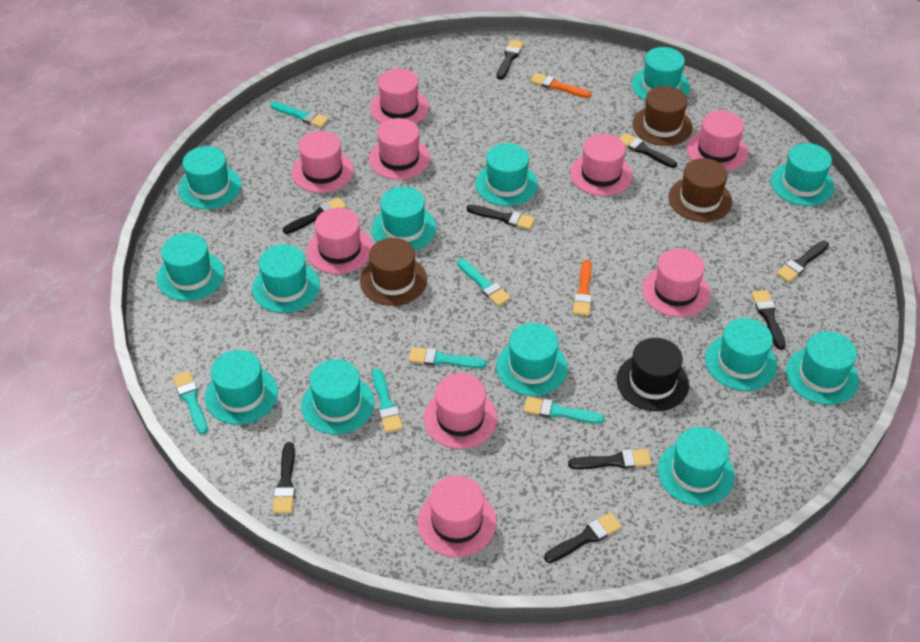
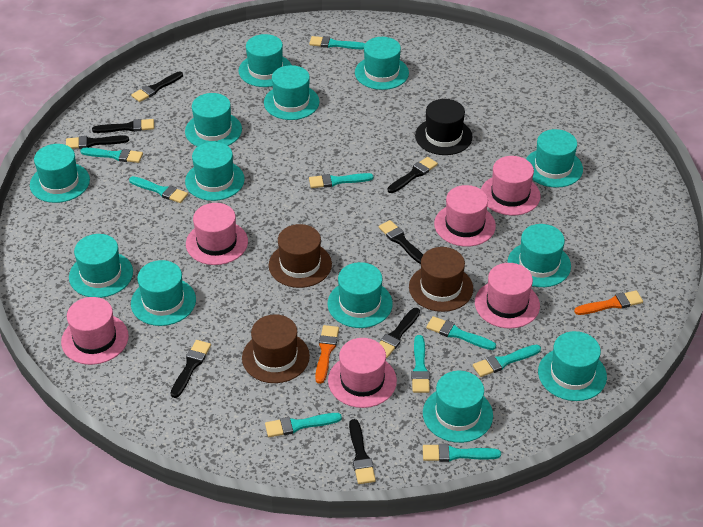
black brush: [273,442,295,514] [283,197,347,234] [466,204,535,230] [497,39,524,80] [544,512,622,563] [568,449,652,469] [619,133,677,168] [751,290,786,350] [776,241,829,282] = 9 -> [66,135,129,149] [92,119,154,133] [131,72,183,102] [171,340,211,398] [349,419,376,484] [379,220,423,264] [379,308,420,358] [388,157,438,193] = 8
pink hat: [292,131,354,193] [307,208,373,274] [369,118,430,180] [370,68,429,124] [417,475,497,557] [424,373,498,449] [570,134,632,196] [642,248,710,317] [687,110,748,171] = 9 -> [61,297,129,365] [186,203,248,265] [328,338,397,408] [434,185,496,247] [475,263,540,329] [481,156,541,215] = 6
turquoise brush: [173,371,208,435] [270,102,329,128] [372,368,403,433] [409,347,486,368] [457,258,511,306] [524,397,604,424] = 6 -> [80,148,143,163] [129,176,188,203] [265,413,342,437] [309,36,365,49] [309,173,374,188] [411,335,430,393] [423,444,501,462] [426,316,496,350] [473,344,541,377] = 9

